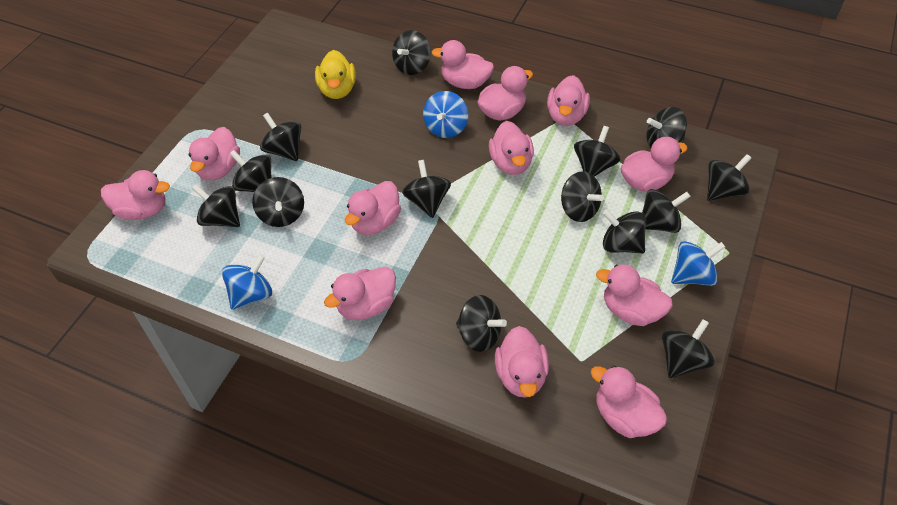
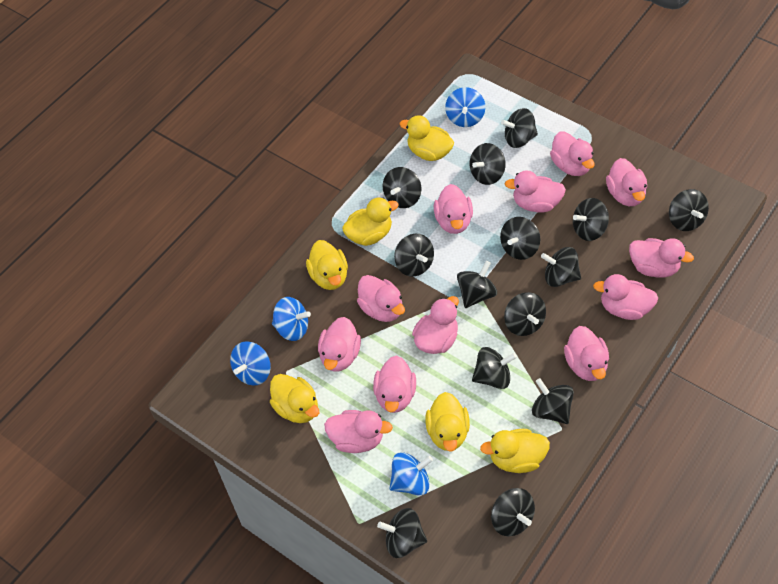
blue spinning top: [222,254,272,310] [423,91,468,138] [671,241,725,286] = 3 -> [230,341,271,386] [272,297,311,341] [390,452,433,496] [445,87,485,127] = 4
yellow duck: [315,50,356,99] = 1 -> [270,374,319,423] [306,240,348,290] [342,197,399,246] [399,115,454,161] [425,392,470,452] [480,429,550,473] = 6

